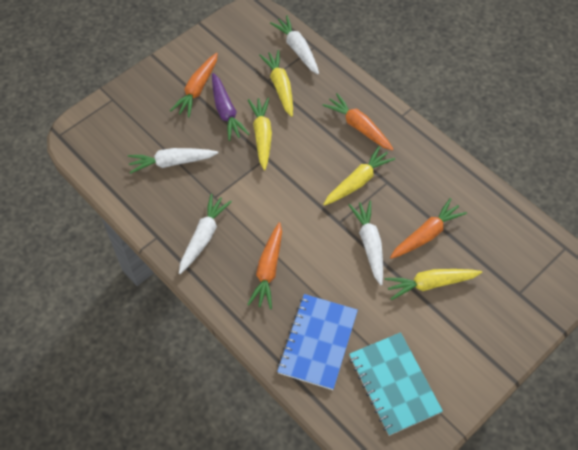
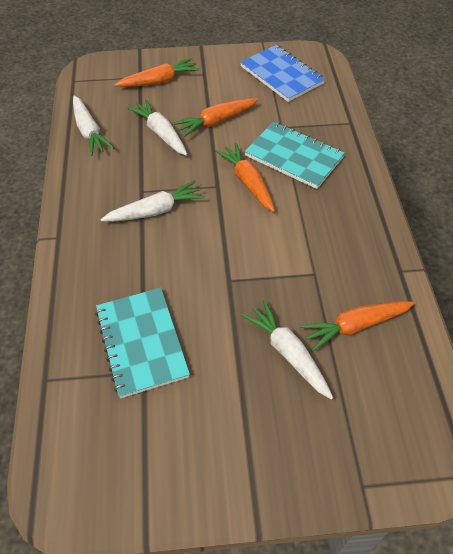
purple carrot: [212,73,250,141] = 1 -> none = 0
turquoise notebook: [349,332,443,436] = 1 -> [95,288,190,398] [245,122,345,189] = 2
yellow carrot: [248,97,272,170] [259,50,293,117] [323,146,395,206] [385,269,482,300] = 4 -> none = 0

